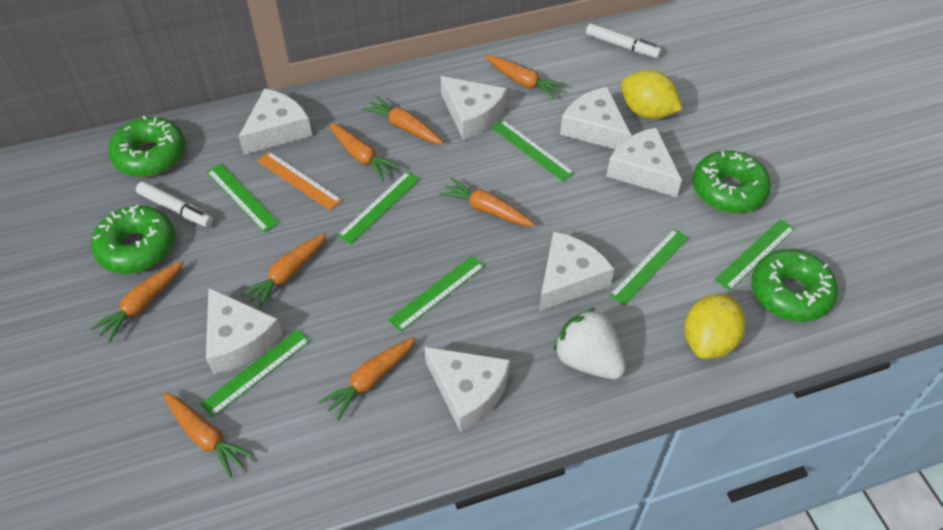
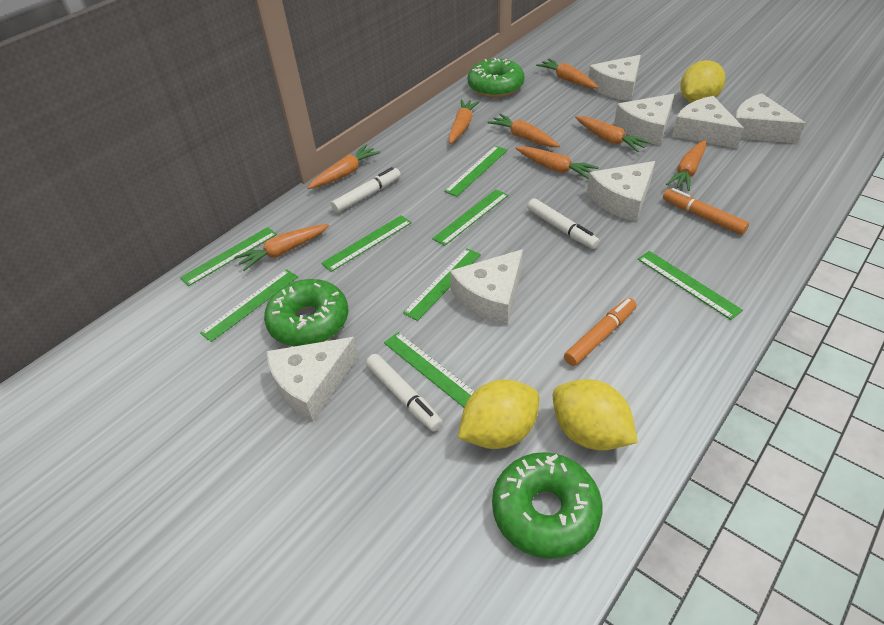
green donut: [91,205,175,274] [109,116,185,177] [693,151,771,213] [751,249,838,322] = 4 -> [264,279,349,347] [468,58,524,97] [492,452,602,559] = 3
green ruler: [200,329,310,417] [207,164,279,232] [337,171,420,244] [388,255,485,332] [491,120,575,182] [609,229,689,306] [715,219,795,291] = 7 -> [180,227,277,286] [200,269,298,342] [321,215,412,272] [384,332,475,407] [403,248,481,321] [432,189,508,246] [444,146,508,197] [638,251,743,320] = 8
orange marker: none = 0 -> [564,298,637,366] [663,188,749,235] = 2
orange ruler: [257,151,342,210] = 1 -> none = 0
white marker: [136,181,213,227] [586,23,661,58] = 2 -> [331,167,401,213] [366,354,443,432] [527,198,600,249] = 3
white strawberry: [554,308,626,379] = 1 -> none = 0
yellow lemon: [621,70,682,119] [685,294,746,359] = 2 -> [458,379,539,449] [553,379,638,451] [680,60,725,103] = 3

